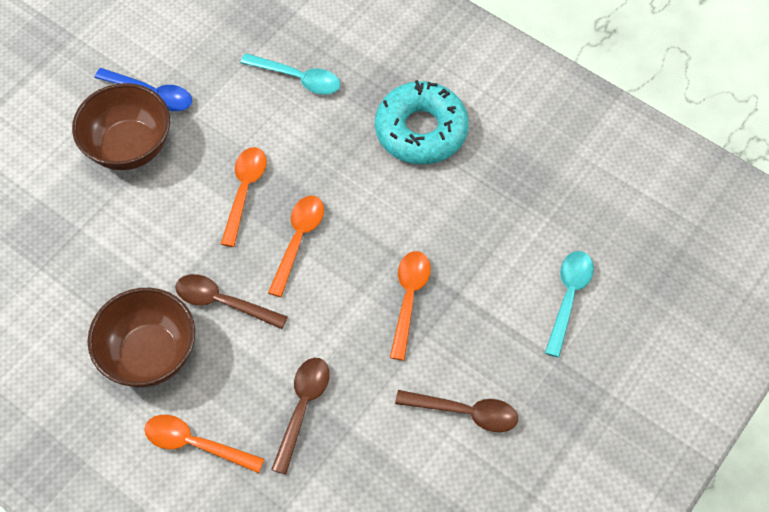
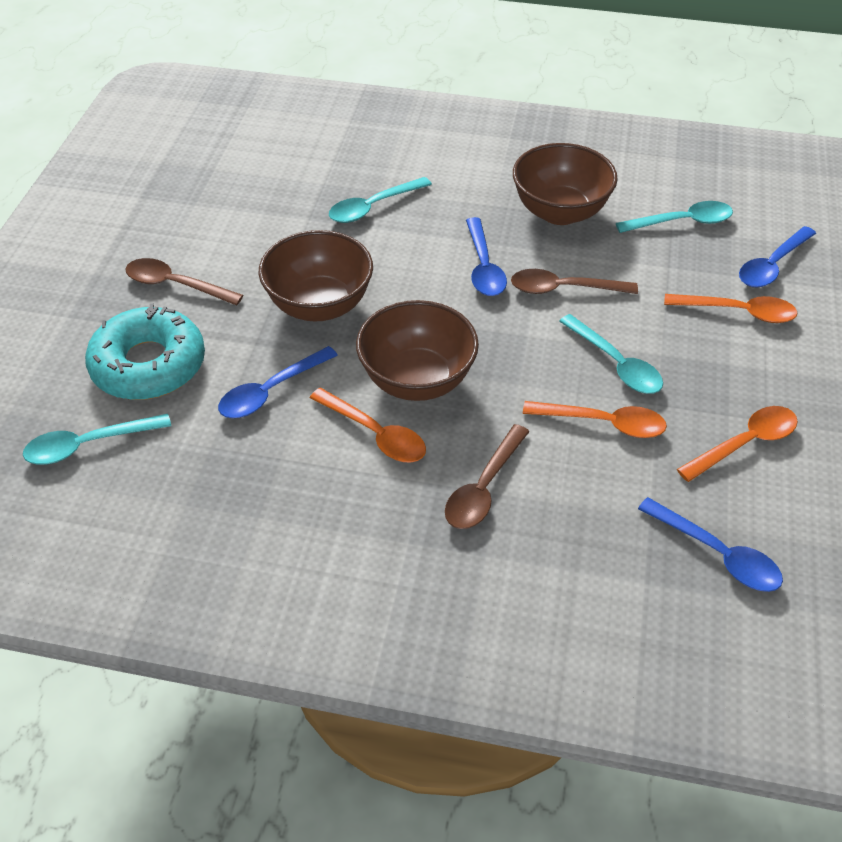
blue spoon: [95,68,192,111] = 1 -> [218,346,338,418] [466,217,507,296] [638,497,783,592] [739,226,816,288] = 4
brown bowl: [72,83,170,170] [88,288,195,387] = 2 -> [258,230,373,321] [356,300,479,401] [513,143,618,225] = 3
turquoise spoon: [240,53,340,95] [545,251,594,358] = 2 -> [23,414,171,464] [329,177,432,223] [559,314,663,394] [616,201,733,233] = 4

